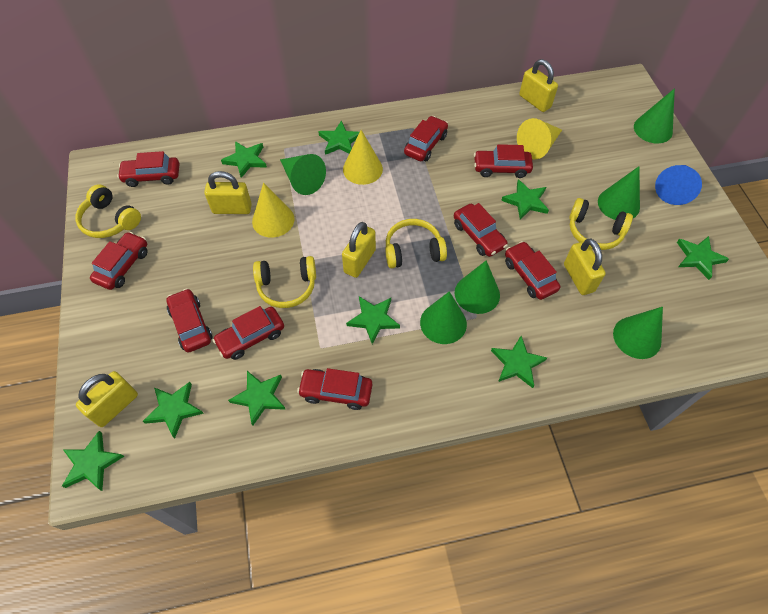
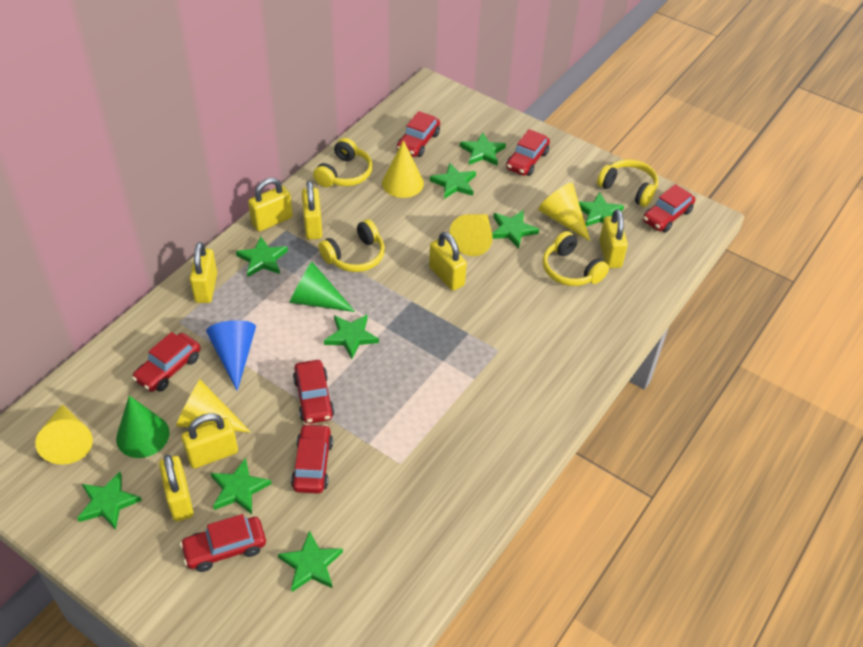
green cone: [280,154,326,195] [420,291,467,344] [455,260,500,314] [598,166,640,220] [613,307,663,359] [634,88,675,143] = 6 -> [116,396,169,458] [289,262,355,312] = 2
red car: [90,232,148,290] [117,151,179,187] [166,288,213,353] [212,306,284,360] [297,368,372,410] [404,116,448,161] [454,203,508,257] [474,144,533,178] [505,241,560,300] = 9 -> [132,332,200,392] [180,514,266,572] [291,423,333,494] [293,360,335,424] [397,111,440,157] [506,129,550,176] [643,184,695,233] = 7
yellow cone: [252,183,294,237] [343,130,383,185] [517,118,562,159] = 3 -> [35,404,93,465] [176,380,251,433] [382,140,424,198] [450,214,493,256] [538,183,590,241] = 5
yellow padlock: [76,371,138,427] [204,171,252,214] [342,222,376,278] [519,59,558,112] [564,239,606,295] = 5 -> [159,454,194,522] [181,413,238,469] [190,242,217,303] [248,178,293,231] [302,181,322,240] [429,232,467,291] [599,209,628,268] = 7

